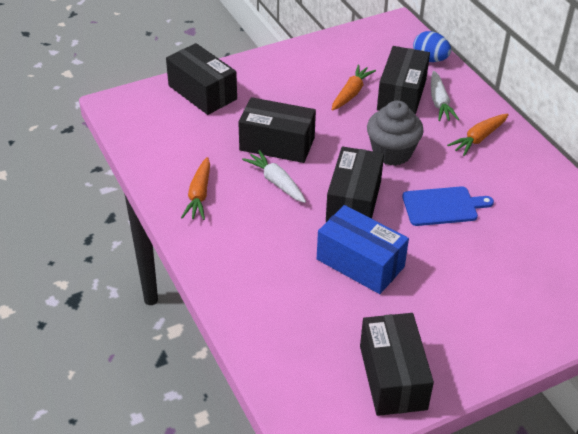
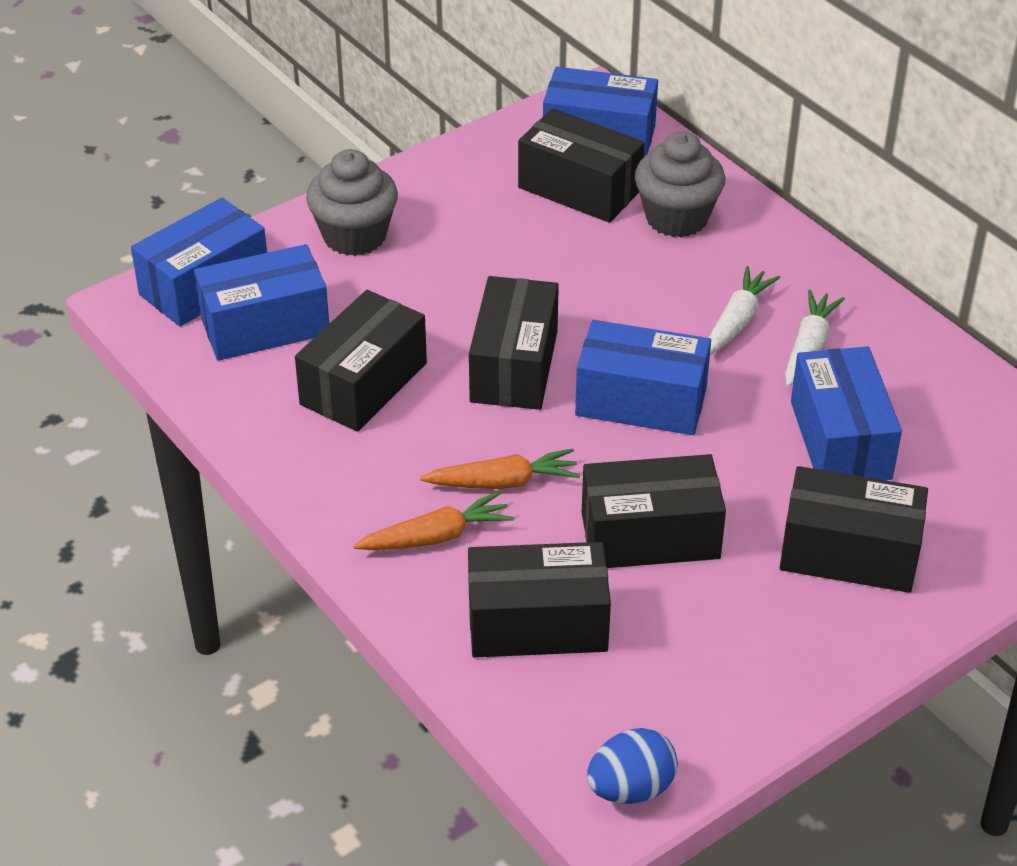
black box: [166,43,237,115] [238,97,316,163] [326,146,384,222] [360,313,434,416] [377,46,430,115] = 5 -> [295,290,427,432] [468,542,611,658] [469,276,559,410] [518,108,645,223] [582,454,726,568] [780,466,928,593] = 6
blue box: [317,205,409,294] = 1 -> [131,198,267,327] [194,244,329,361] [543,67,658,156] [575,320,711,435] [791,346,902,480] = 5
blue cutting board: [402,186,494,226] = 1 -> none = 0
grey cupcake: [367,100,424,166] = 1 -> [306,149,398,256] [635,132,725,237] = 2
orange carrot: [181,157,210,220] [332,65,376,111] [447,114,509,156] = 3 -> [353,491,514,550] [420,448,580,489] = 2

